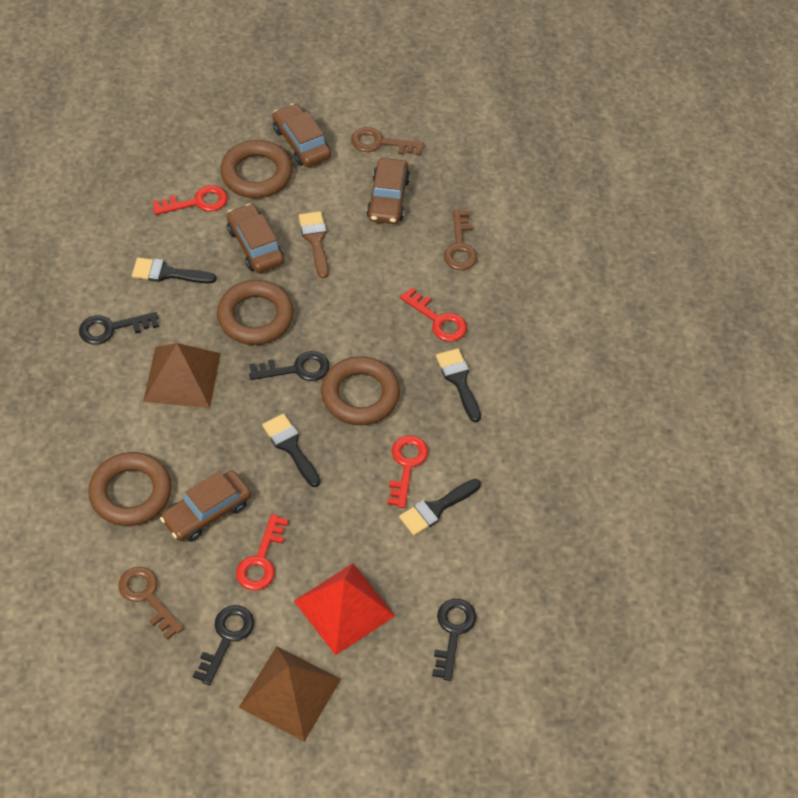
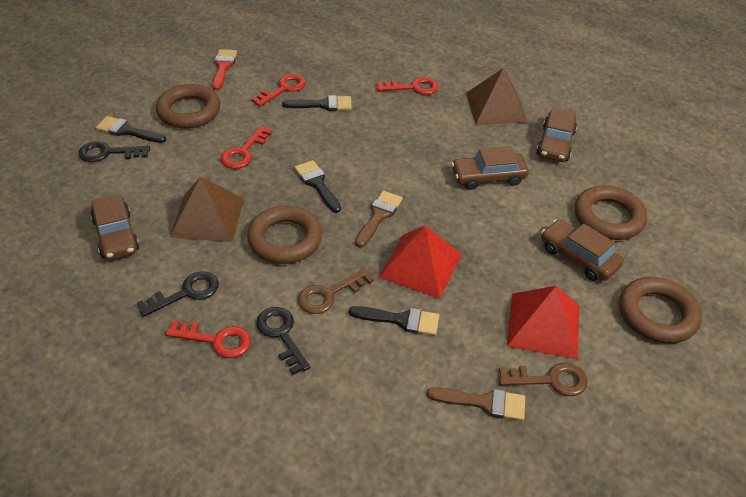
black key: [79,312,159,345] [193,605,254,685] [249,351,330,381] [432,599,476,681] = 4 -> [78,141,150,162] [137,271,219,317] [256,307,310,375] = 3
brown brush: [299,211,329,279] = 1 -> [355,191,403,247] [427,387,525,421] = 2
brown key: [118,567,184,640] [351,127,424,155] [444,210,478,270] = 3 -> [298,268,374,314] [499,363,588,396] = 2
red brush: none = 0 -> [212,49,237,90] = 1
red pyramid: [294,563,395,655] = 1 -> [379,225,462,299] [507,286,579,359] = 2

